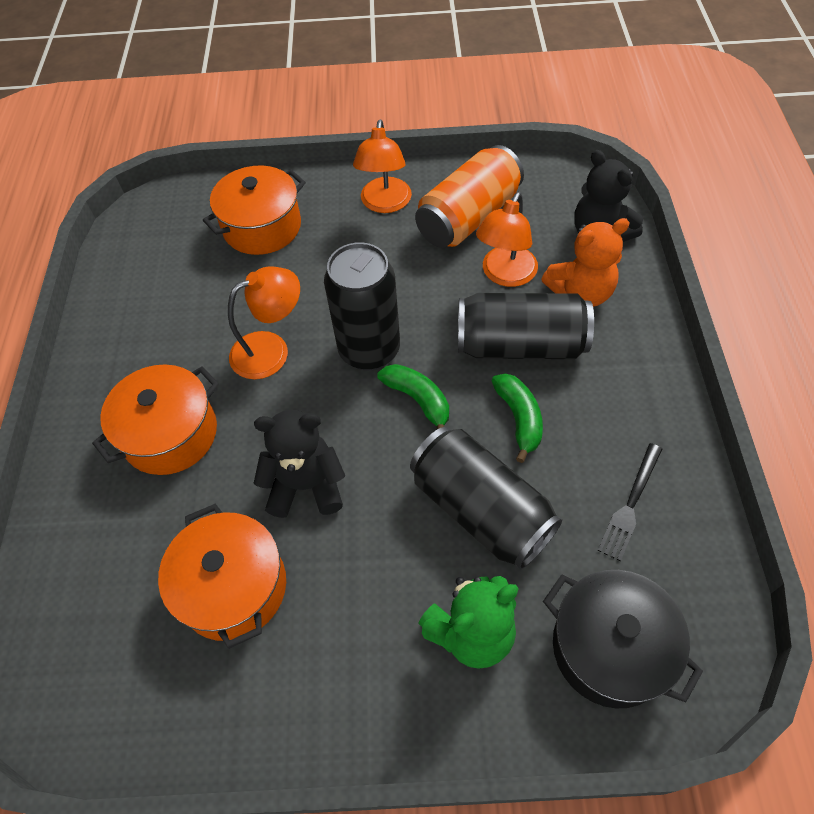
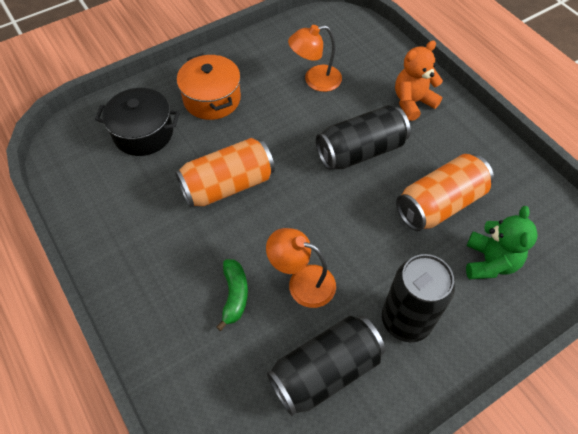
black fork: [598,443,662,561] = 1 -> none = 0
black teddy bear: [254,410,345,518] [574,150,643,242] = 2 -> none = 0
green banana: [377,364,449,429] [492,373,543,463] = 2 -> [217,259,248,331] = 1
orange can: [415,145,524,248] = 1 -> [175,138,275,208] [396,154,494,231] = 2
orange lamp: [228,267,300,379] [353,119,412,213] [476,192,538,287] = 3 -> [266,228,336,308] [288,25,342,92] = 2
orange pot: [92,364,219,475] [158,504,286,649] [203,165,306,255] = 3 -> [177,53,241,120] = 1

